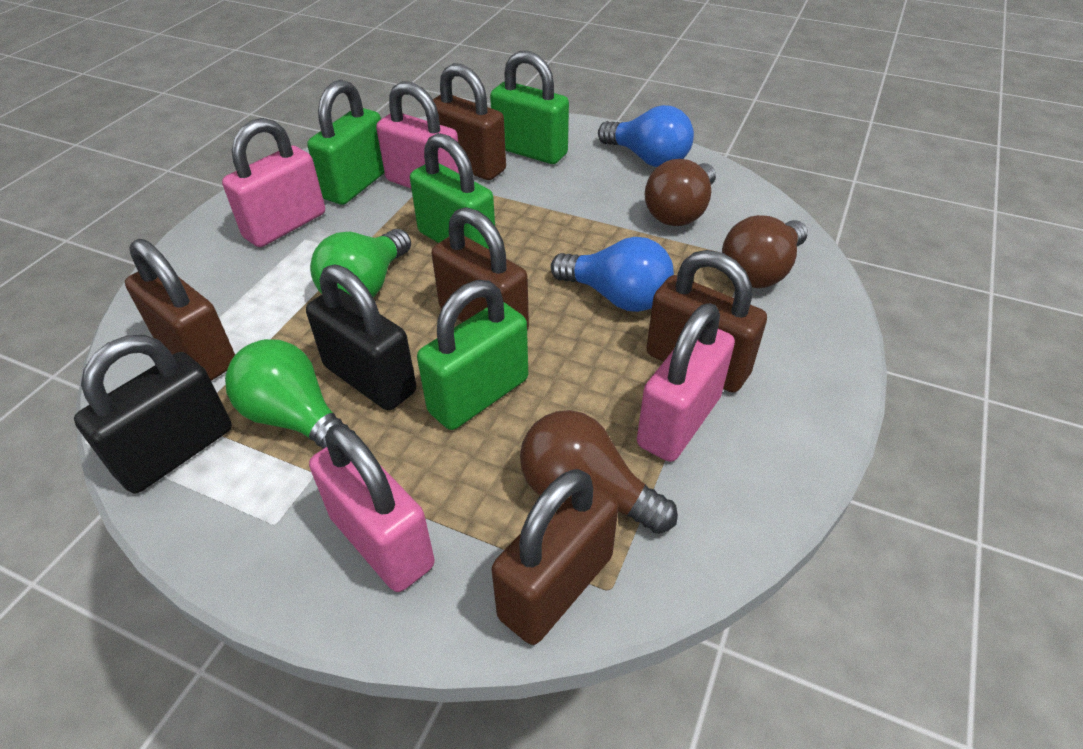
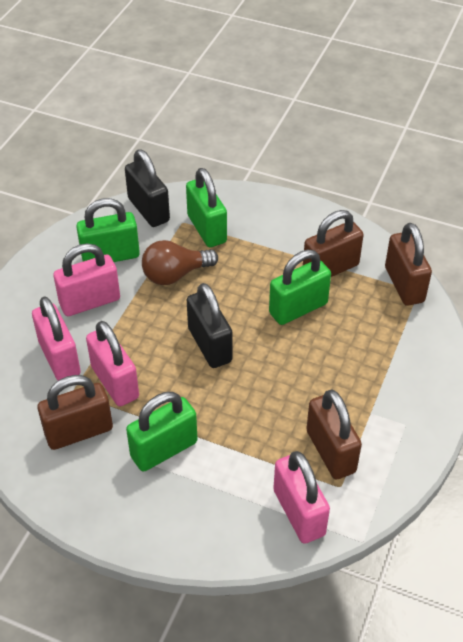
blue light bulb: [551,237,674,312] [598,105,694,167] = 2 -> none = 0
brown light bulb: [520,410,678,534] [645,159,716,226] [722,215,808,288] = 3 -> [142,240,218,285] = 1
brown padlock: [125,239,235,381] [432,207,529,331] [433,63,506,180] [492,469,618,645] [647,250,767,393] = 5 -> [38,375,113,450] [303,210,364,277] [306,389,362,479] [385,223,432,306] = 4
green light bulb: [225,339,356,449] [310,229,411,297] = 2 -> none = 0

